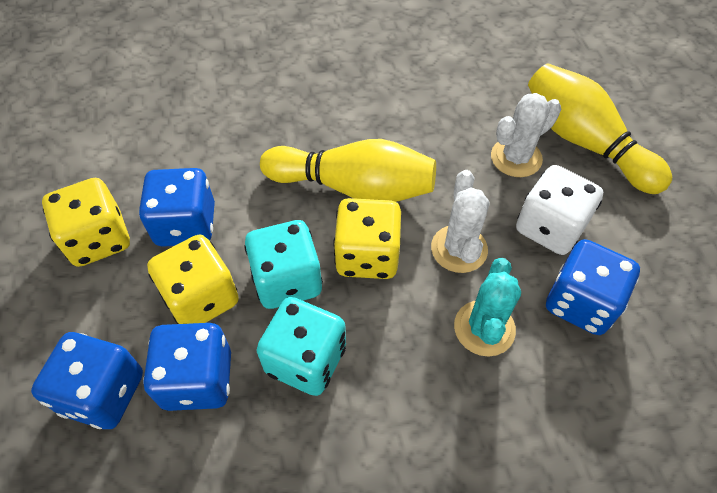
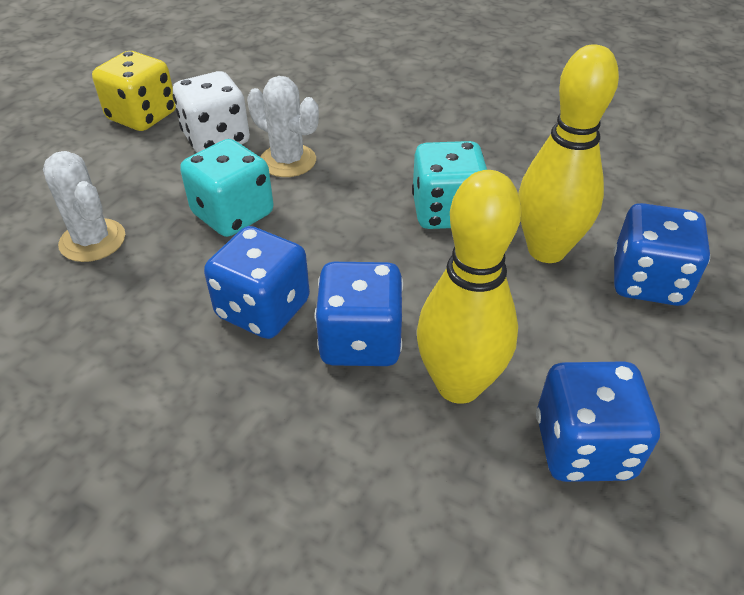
turquoise cactus: [454,258,521,356] = 1 -> none = 0
yellow dice: [42,178,130,267] [147,235,239,324] [333,198,401,279] = 3 -> [92,51,176,131] = 1

